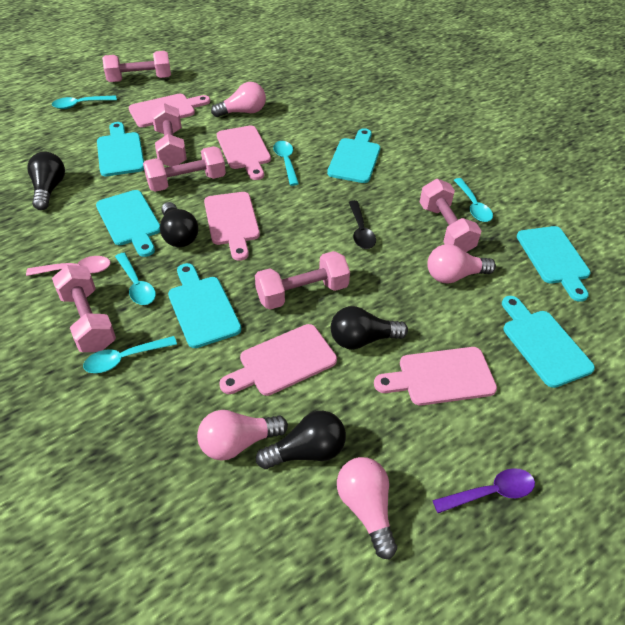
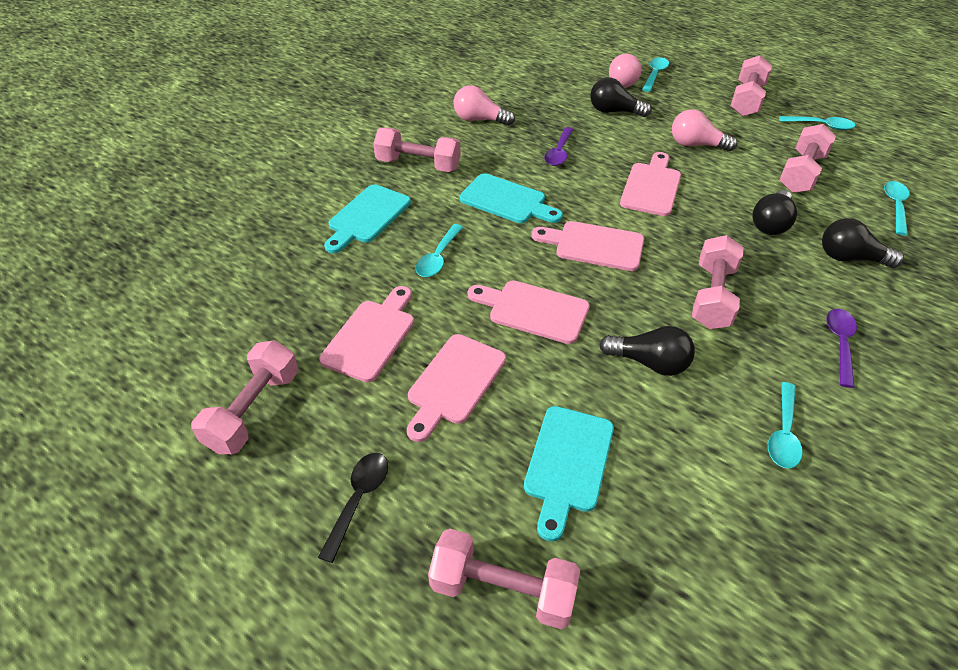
pink light bulb: [197,410,288,460] [211,82,266,117] [337,457,397,559] [427,244,496,283] = 4 -> [454,85,515,126] [609,54,641,88] [672,109,737,152] = 3
pink spoon: [26,256,111,276] = 1 -> none = 0
purple spoon: [432,468,535,513] = 1 -> [544,127,574,166] [826,309,857,388] = 2
turquoise cutting board: [96,190,160,257] [97,122,144,176] [168,263,242,348] [327,128,380,183] [502,296,595,388] [517,226,591,302] = 6 -> [324,184,411,253] [460,173,563,223] [524,406,614,542] = 3

